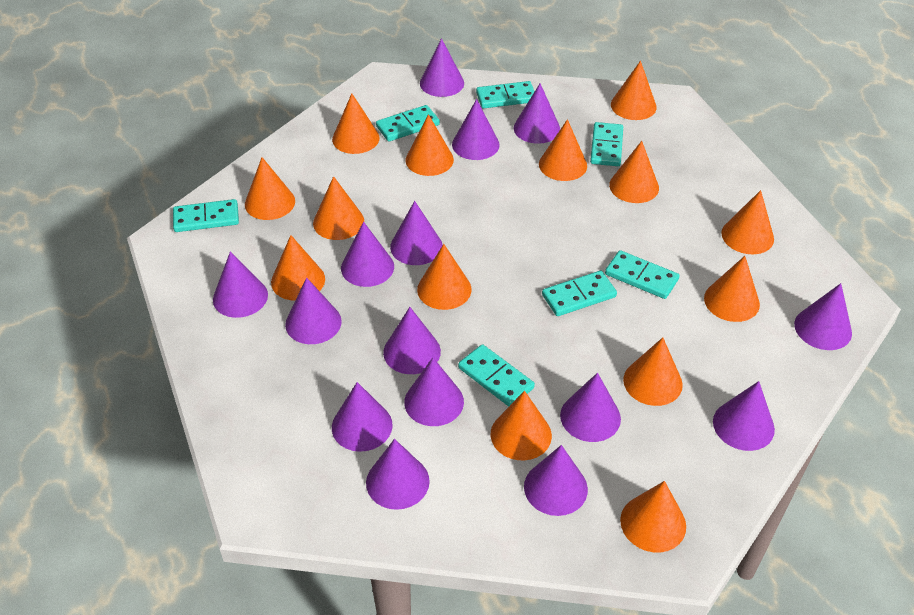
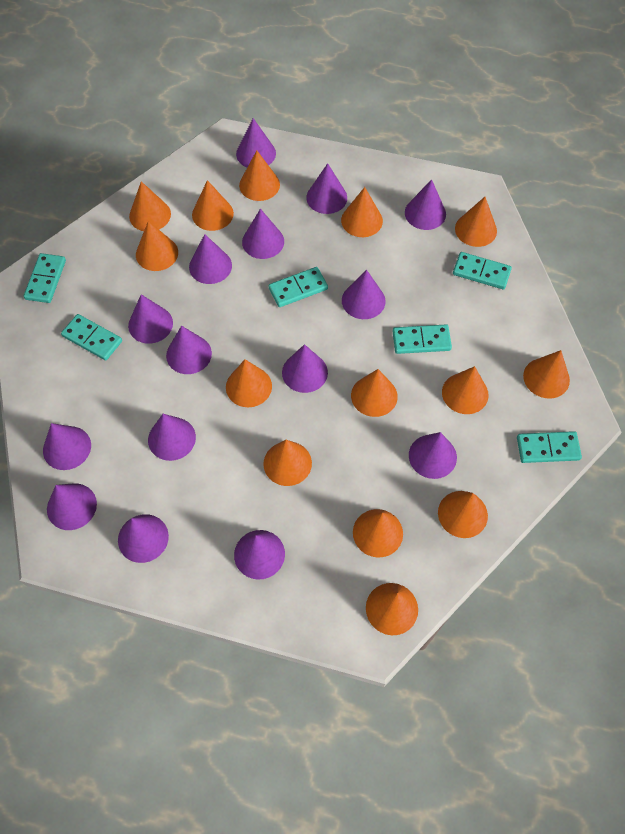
turquoise domino: [173,199,239,232] [376,105,440,142] [458,344,535,407] [476,81,535,109] [542,271,617,316] [590,122,623,166] [605,250,679,299] = 7 -> [24,253,66,303] [61,314,122,360] [268,267,328,307] [392,324,452,354] [453,252,512,289] [517,431,582,463] = 6

